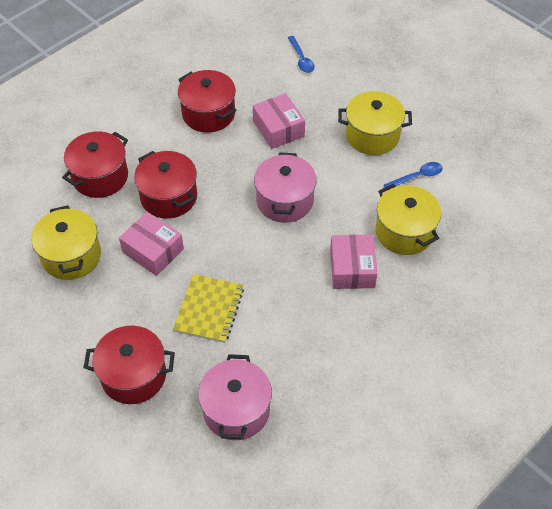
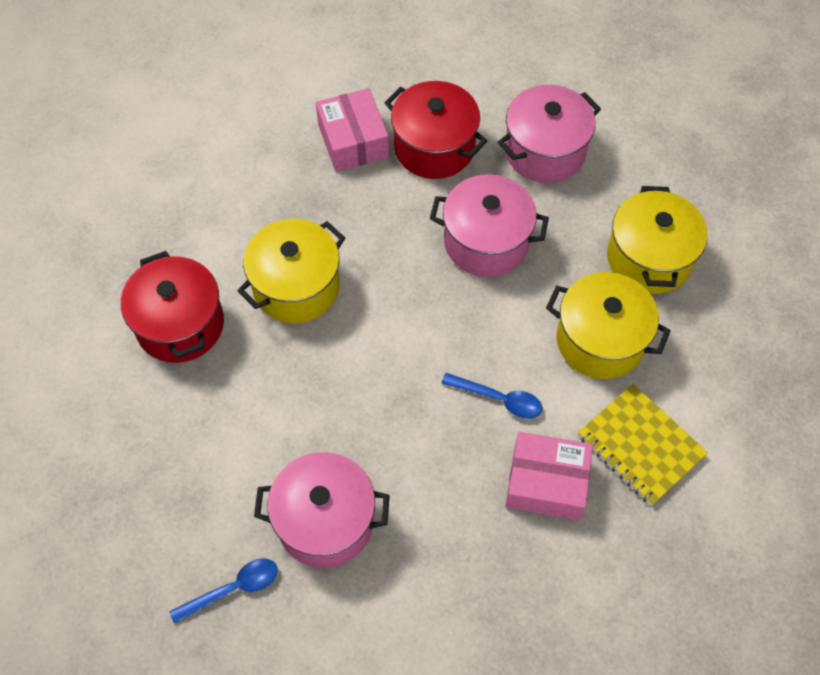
pink box: [119,212,184,276] [253,93,305,149] [330,235,378,289] = 3 -> [316,88,389,172] [506,432,593,521] = 2
pink pot: [198,354,272,440] [254,152,317,223] = 2 -> [254,452,390,568] [430,174,549,277] [498,85,601,183] = 3
red pot: [62,131,128,198] [83,326,175,404] [134,151,197,219] [178,70,236,133] = 4 -> [121,251,224,363] [384,81,487,179] = 2

